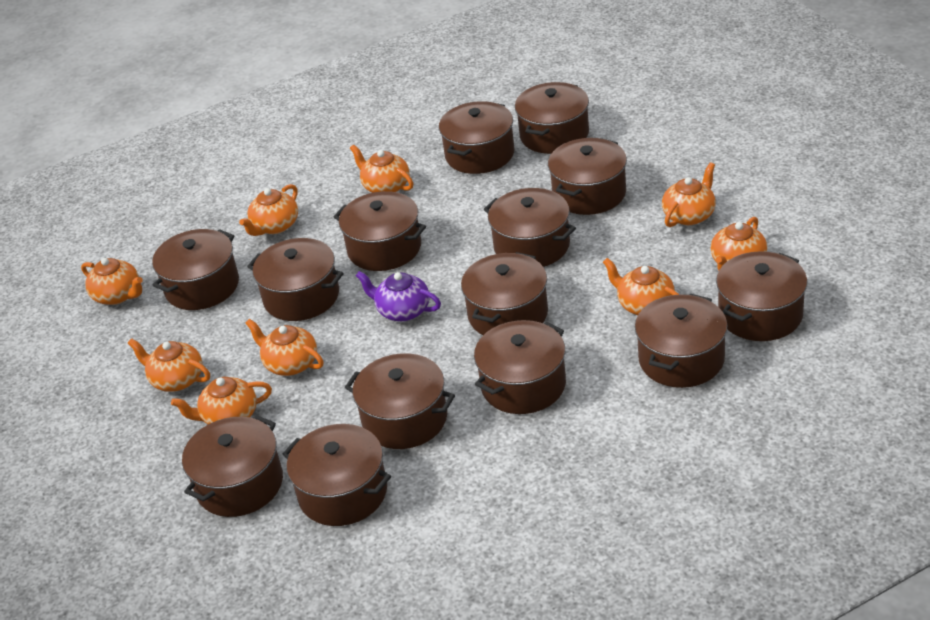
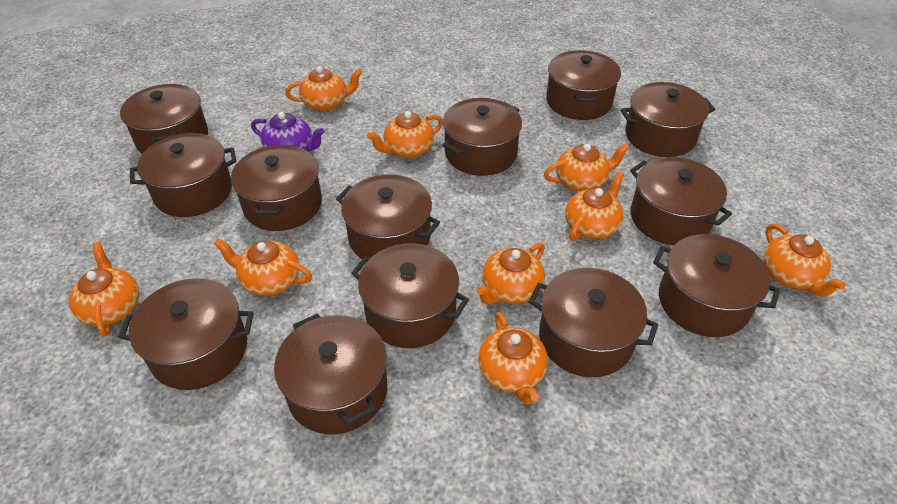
brown pot: [152,229,239,310] [182,415,283,517] [247,238,343,321] [282,424,391,526] [334,191,426,271] [345,353,455,449] [439,101,514,174] [461,252,548,335] [474,320,566,414] [484,188,576,267] [515,82,589,154] [548,138,627,215] [635,294,727,388] [716,251,807,341] = 14 -> [119,278,254,390] [120,84,208,154] [130,133,237,217] [231,145,322,231] [274,314,387,435] [336,174,440,259] [351,243,469,348] [443,98,522,176] [529,268,658,377] [546,50,621,120] [621,82,715,157] [630,157,732,245] [653,234,780,337] = 13

